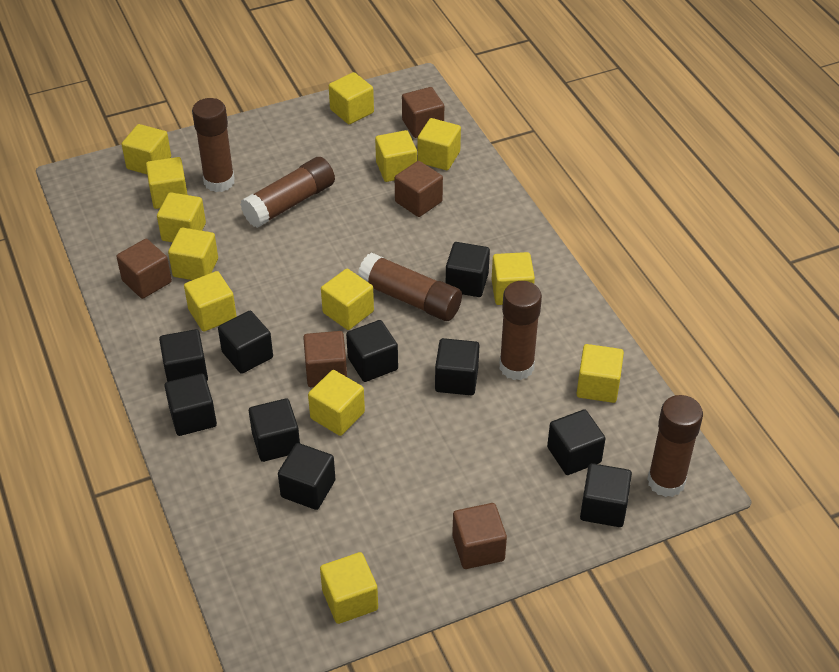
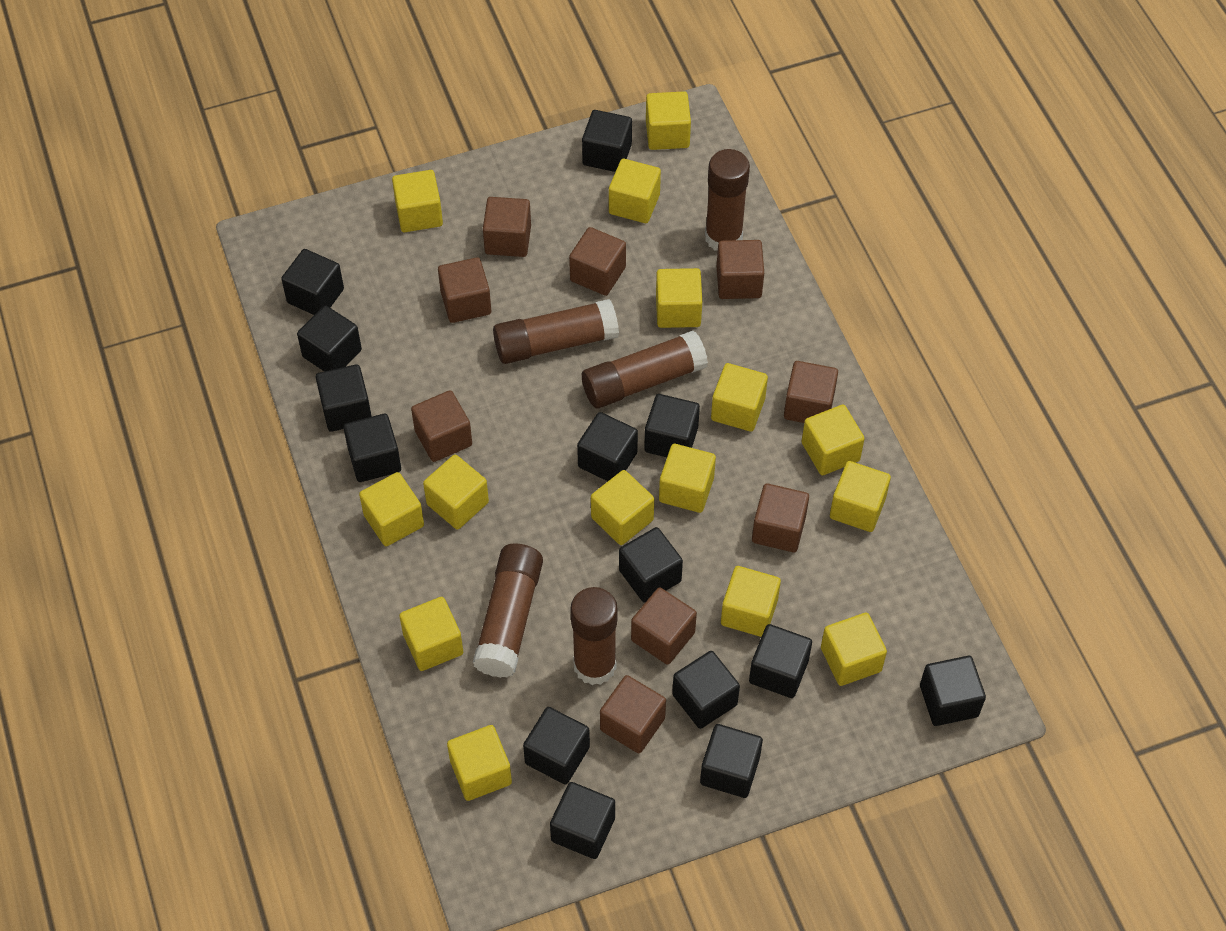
black cube: [159,329,208,382] [164,373,217,436] [218,311,273,374] [249,398,300,462] [278,443,335,510] [346,320,398,382] [435,338,479,395] [446,242,490,297] [547,409,605,475] [580,463,632,527] = 10 -> [281,249,344,315] [297,305,362,371] [316,364,372,432] [343,414,401,482] [523,707,590,785] [550,782,615,859] [577,412,638,481] [582,110,632,172] [619,527,683,603] [644,394,700,457] [672,651,740,729] [700,724,763,798] [749,624,812,698] [920,656,986,726] = 14
brown cube: [116,239,172,299] [303,331,347,387] [395,161,443,217] [402,87,444,138] [452,503,507,569] = 5 -> [411,390,472,462] [438,257,491,323] [483,197,531,257] [569,227,626,296] [600,675,666,753] [631,587,697,665] [717,240,764,299] [752,483,809,552] [784,361,838,423] = 9
yellow cube: [122,124,171,174] [146,157,188,209] [157,192,206,242] [168,228,218,280] [184,271,237,332] [308,370,365,436] [320,552,378,624] [321,269,374,330] [329,72,374,124] [375,130,417,182] [417,118,461,170] [492,252,535,305] [577,344,624,403] = 13 -> [359,472,424,546] [392,170,443,232] [399,597,463,671] [423,455,489,530] [447,725,512,801] [591,470,654,545] [609,159,661,223] [646,91,691,150] [656,268,702,328] [659,444,716,513] [711,363,768,432] [721,566,781,637] [802,405,865,475] [821,613,887,686] [830,461,891,532] = 15

